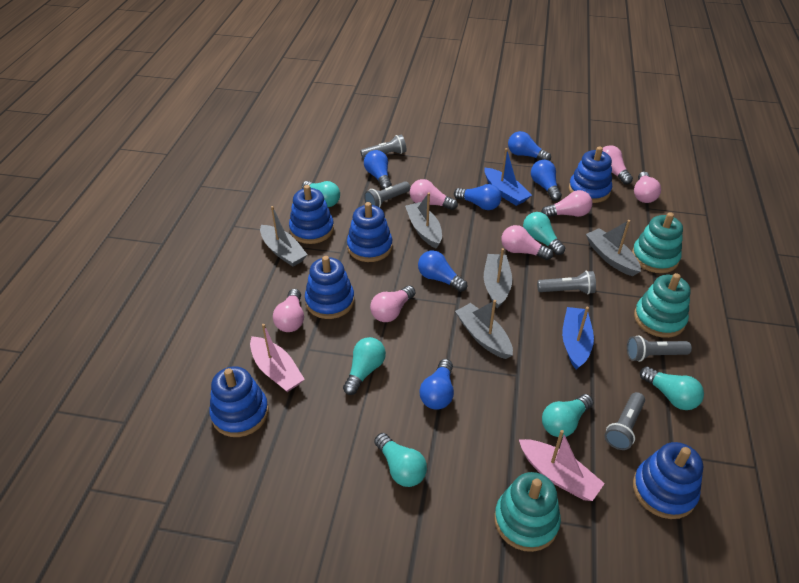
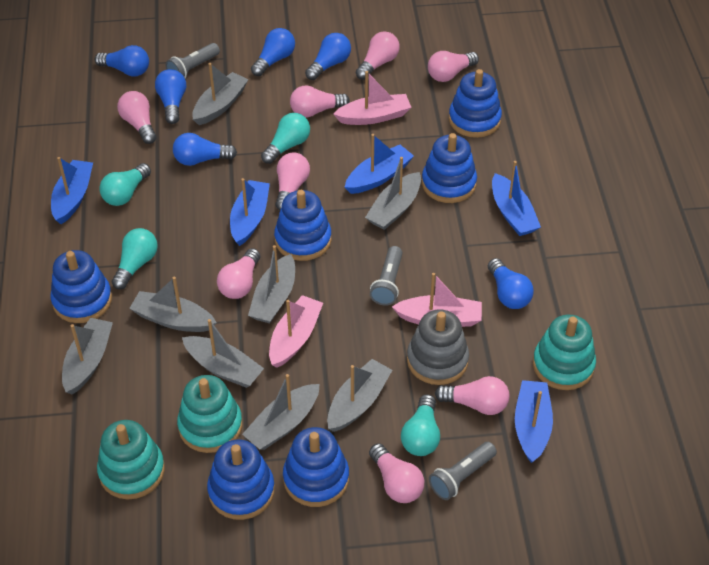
blue boat: [484,148,532,206] [562,307,594,370] = 2 -> [51,157,93,224] [230,178,270,246] [345,134,414,194] [492,161,541,236] [515,380,553,463] = 5
grey boat: [260,206,308,267] [405,193,442,248] [455,300,513,359] [484,248,512,309] [586,220,641,276] = 5 -> [62,318,113,395] [129,277,217,332] [182,319,264,388] [192,63,249,125] [242,374,320,450] [248,245,295,323] [327,359,392,432] [365,157,421,230] = 8
grey flashlight: [360,134,407,159] [364,181,410,208] [537,271,596,294] [605,392,645,450] [627,335,692,362] = 5 -> [165,43,220,78] [370,246,403,306] [429,442,497,500] = 3
grey stacking toy: none = 0 -> [407,310,469,385] = 1
pink boat: [250,324,305,392] [519,430,605,501] = 2 -> [269,295,323,368] [333,71,411,125] [392,273,482,327] = 3
pink light bulb: [273,289,304,332] [370,286,416,322] [410,179,458,210] [501,225,553,260] [541,190,593,217] [603,145,633,185] [634,172,661,203] = 7 -> [117,91,157,144] [217,248,260,299] [275,153,310,210] [290,85,350,117] [356,31,399,80] [369,443,424,503] [428,51,479,82] [435,376,509,415] = 8
turquoise light bulb: [302,181,340,207] [343,337,386,395] [374,433,427,487] [523,212,565,255] [542,394,594,437] [640,366,704,410] = 6 -> [99,163,151,206] [112,228,158,290] [261,113,310,164] [401,394,440,456] = 4

